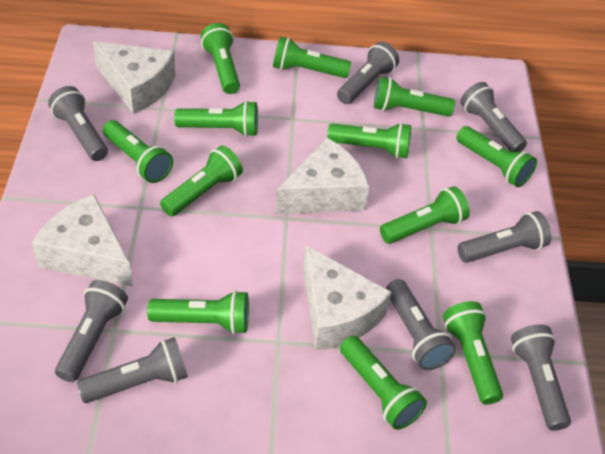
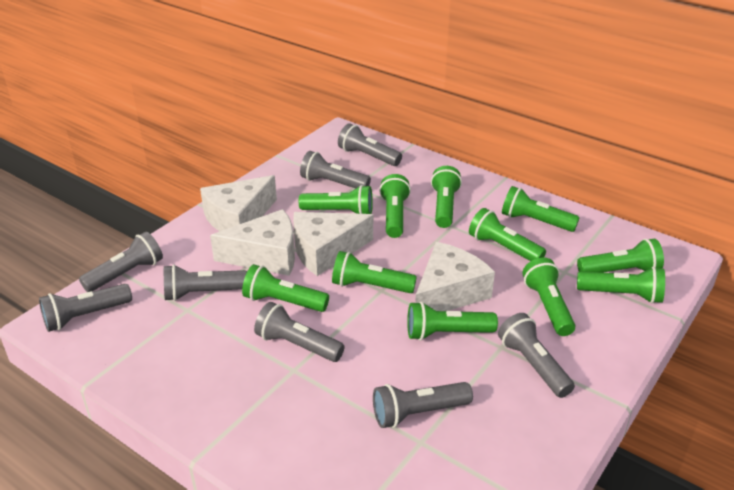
green flashlight: [103,120,173,183] [147,290,249,334] [160,145,243,217] [174,100,258,137] [201,23,240,94] [273,37,351,78] [327,122,411,159] [340,336,427,430] [374,77,455,117] [380,186,470,244] [443,301,503,405] [457,126,537,187] = 12 -> [242,264,329,312] [299,185,373,214] [332,251,417,293] [379,174,411,238] [407,302,498,340] [431,166,462,228] [469,208,546,261] [502,186,580,232] [522,258,575,336] [577,239,664,273] [577,267,665,303] = 11

